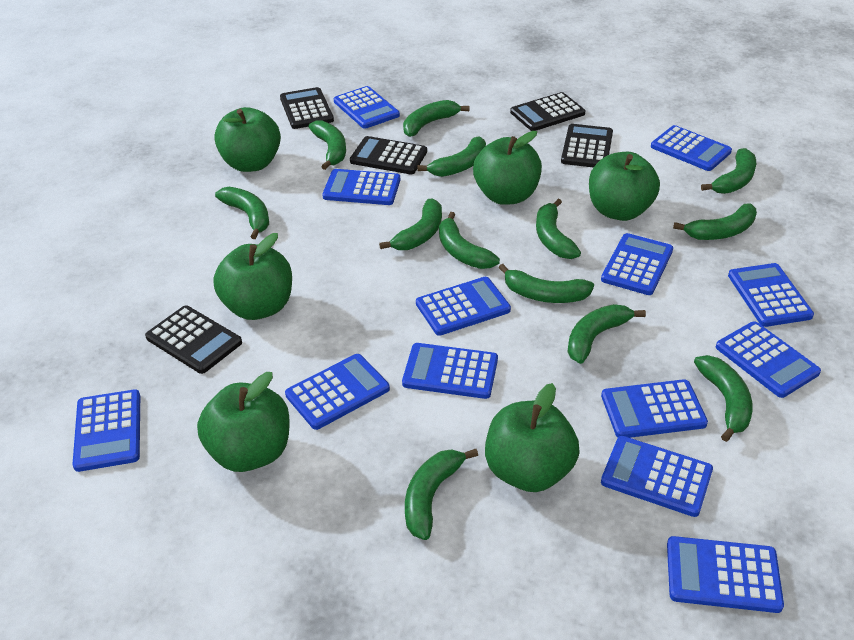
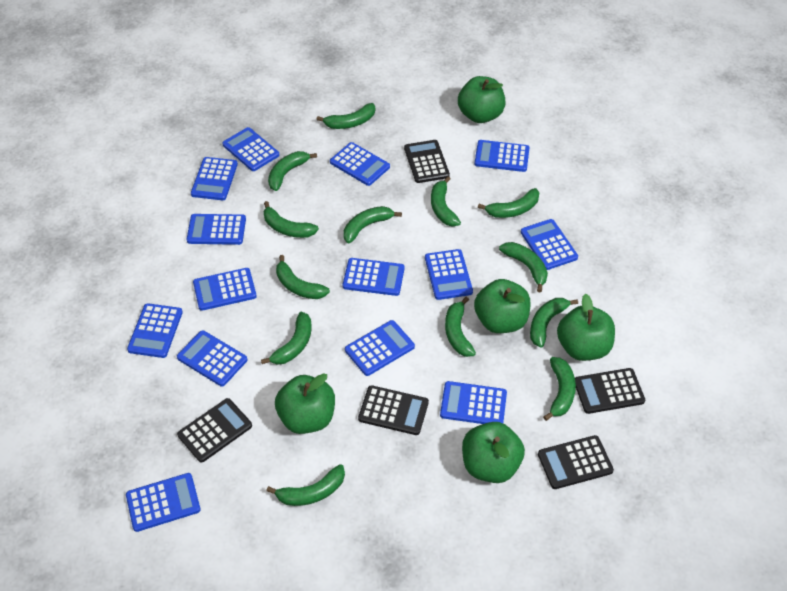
blue calculator: [72,389,140,472] [285,354,390,430] [322,169,400,205] [334,86,400,129] [402,343,498,399] [416,277,511,336] [601,233,673,295] [601,379,708,438] [601,436,713,517] [651,125,732,171] [667,536,784,613] [716,321,821,398] [728,263,814,327] = 13 -> [126,473,201,532] [127,303,183,358] [177,330,247,387] [187,214,246,245] [191,157,238,200] [193,268,257,311] [222,127,279,171] [330,142,390,186] [343,258,405,296] [345,320,415,376] [425,249,473,300] [440,381,507,424] [474,140,530,172] [521,219,578,270] = 14
green apple: [197,372,290,472] [213,233,292,320] [214,107,281,172] [473,131,542,205] [485,383,580,492] [589,152,660,221] = 6 -> [275,373,335,434] [458,76,505,123] [462,422,525,483] [474,279,531,333] [557,294,615,361] = 5

